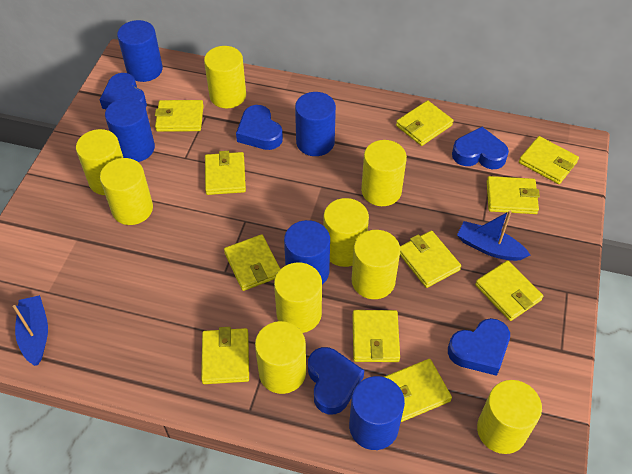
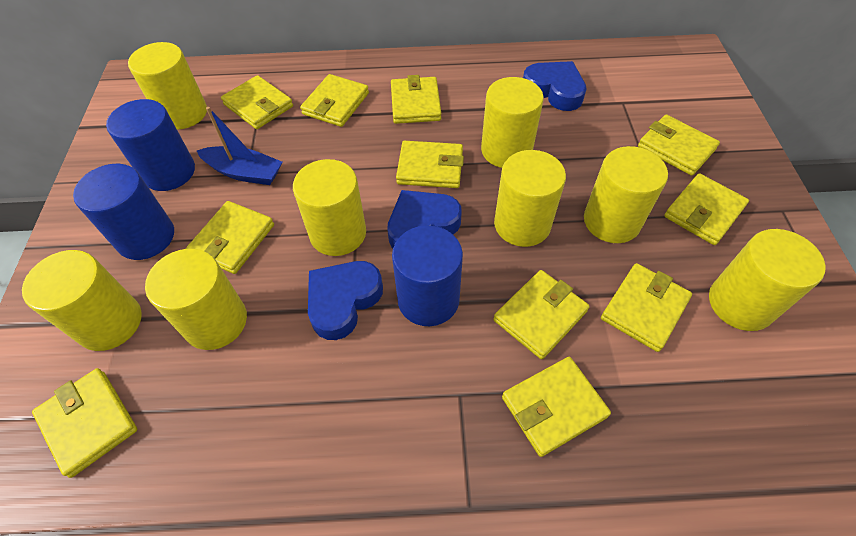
blue boat: [13,295,48,366] [457,211,530,261] = 2 -> [197,107,282,185] = 1
blue cylinder: [105,98,155,162] [117,20,163,82] [284,220,330,285] [295,92,336,156] [349,376,405,450] = 5 -> [73,164,174,260] [106,99,195,191] [392,225,463,326] = 3
blue heart: [99,73,147,109] [236,105,283,150] [308,347,364,414] [448,318,510,376] [452,127,509,169] = 5 -> [308,261,383,340] [387,190,462,248] [523,61,586,111] = 3
yellow cylinder: [76,129,123,195] [100,158,153,225] [204,46,246,108] [255,321,306,394] [274,262,322,333] [323,198,369,267] [352,230,400,299] [361,140,407,206] [477,380,542,454] = 9 -> [22,250,142,351] [128,42,207,130] [145,249,247,350] [293,159,366,256] [481,77,544,168] [494,150,566,247] [584,146,668,243] [709,229,826,331] = 8

